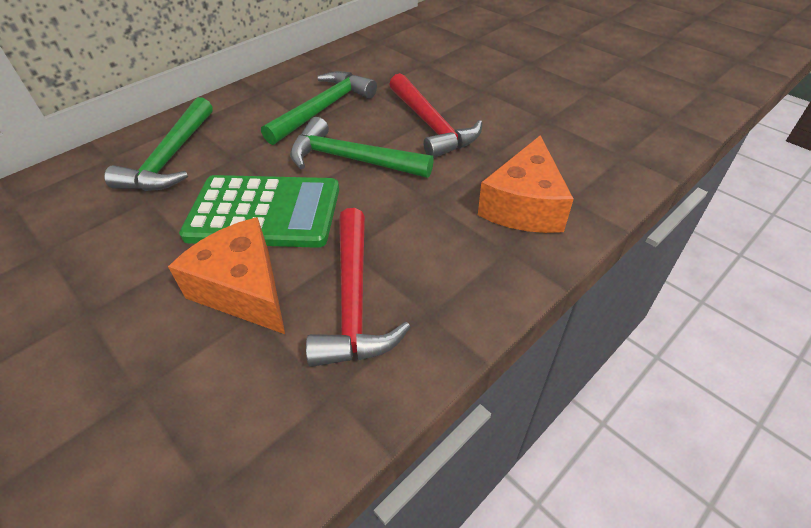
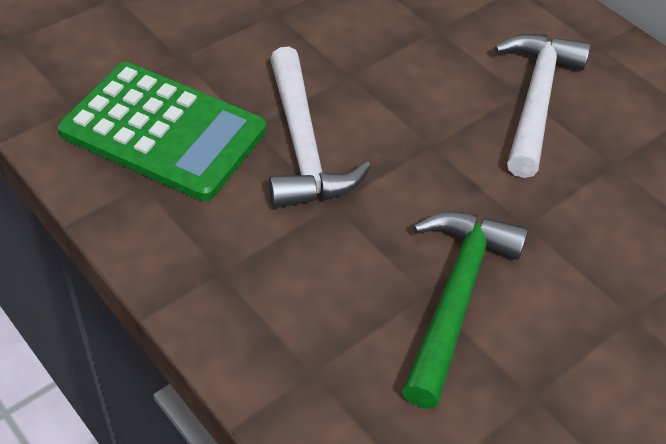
green hammer: [104,97,213,191] [261,71,377,145] [290,117,434,178] = 3 -> [402,211,528,408] = 1
orange cheese: [168,217,285,334] [478,135,574,233] = 2 -> none = 0
red hammer: [306,208,410,367] [389,73,482,159] = 2 -> none = 0
white hammer: none = 0 -> [269,47,371,208] [494,34,591,178] = 2

